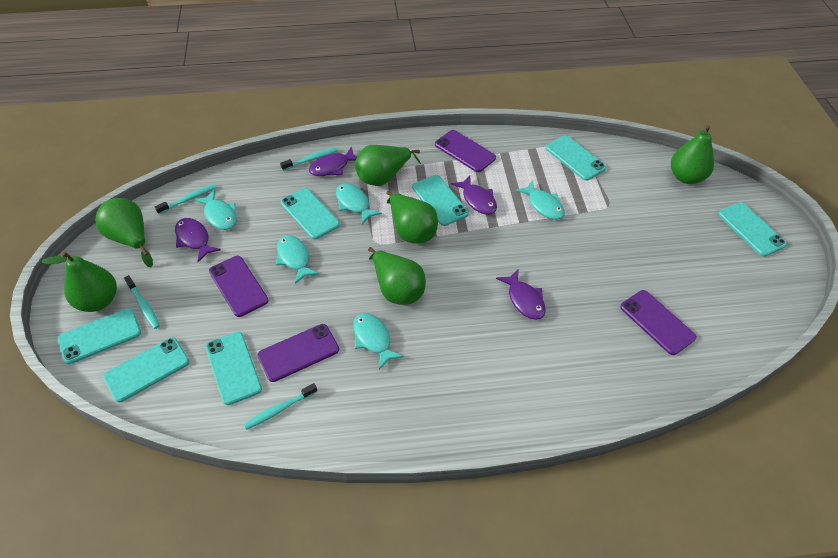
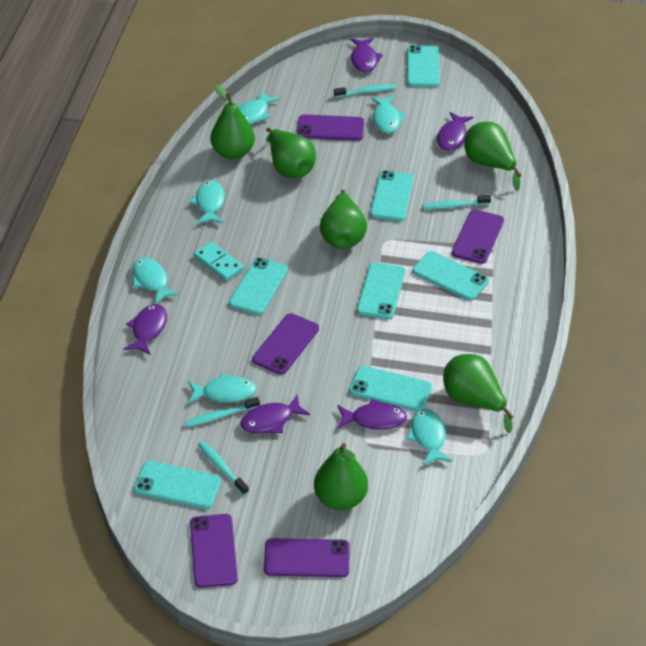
purple fish: [175,218,221,262] [309,146,357,176] [451,175,497,215] [496,270,546,320] = 4 -> [124,304,167,355] [240,394,310,433] [337,398,407,430] [350,38,383,72] [437,112,473,151] = 5
purple phone: [209,256,268,317] [257,324,339,382] [435,130,496,172] [620,290,697,355] = 4 -> [190,514,238,588] [252,313,319,374] [264,538,350,577] [297,114,364,141] [452,209,504,264] = 5
turquoise domino: none = 0 -> [194,242,244,281] = 1
turquoise fish: [194,190,237,230] [276,235,319,284] [336,183,382,224] [353,313,404,370] [515,180,565,220] = 5 -> [132,258,180,304] [188,372,257,404] [189,180,225,224] [239,91,280,125] [371,96,406,134] [406,408,452,466] = 6

